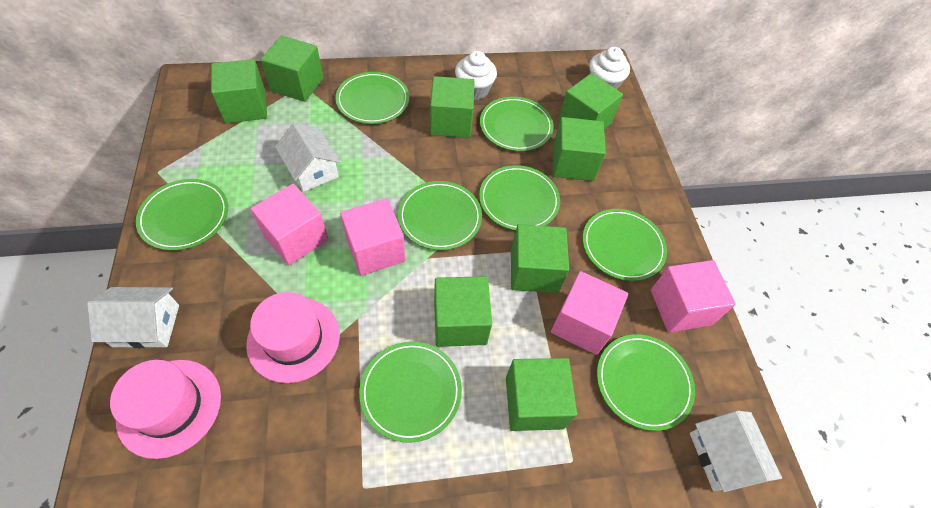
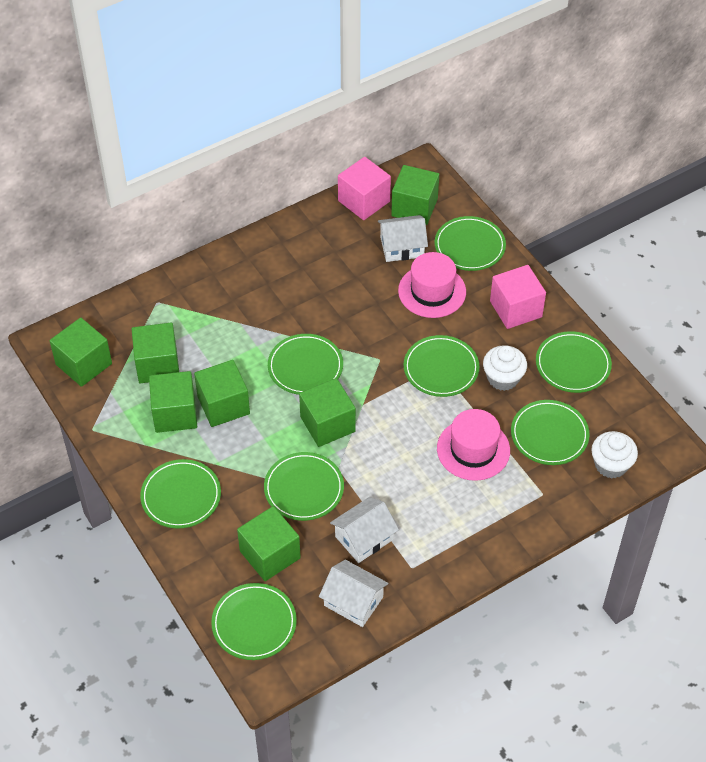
green cube: [211,59,267,123] [261,35,324,102] [430,76,475,138] [434,276,492,347] [506,358,577,431] [511,224,569,293] [553,117,606,181] [558,73,623,129] = 8 -> [50,318,112,387] [132,323,179,383] [149,371,197,433] [194,360,250,427] [237,506,301,581] [299,378,356,447] [391,165,439,225] = 7
pink cube: [250,184,328,265] [340,199,405,276] [551,271,628,355] [651,260,736,332] = 4 -> [338,157,391,220] [490,265,546,329] = 2

